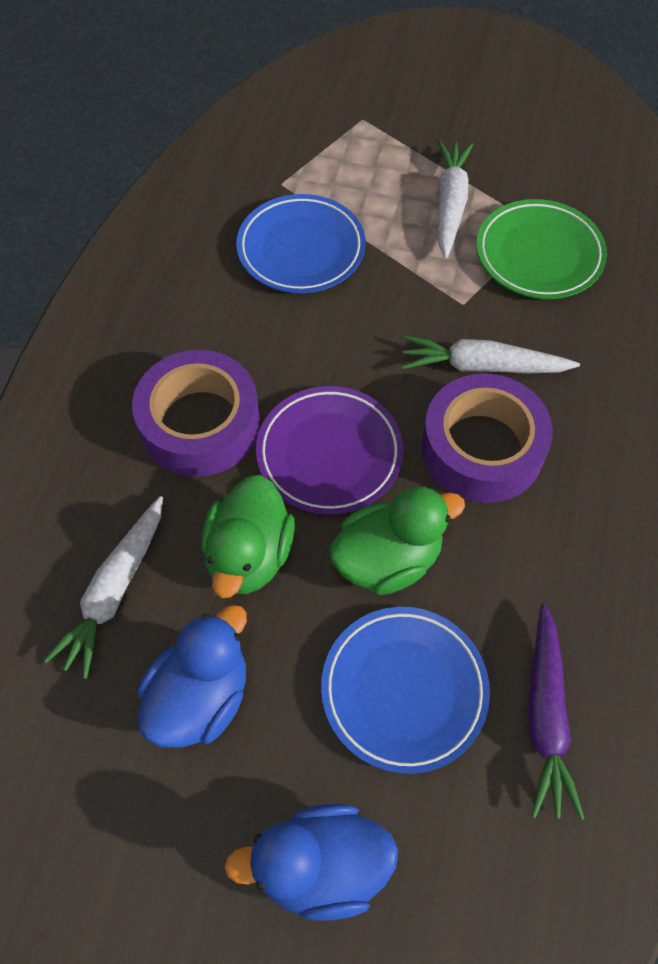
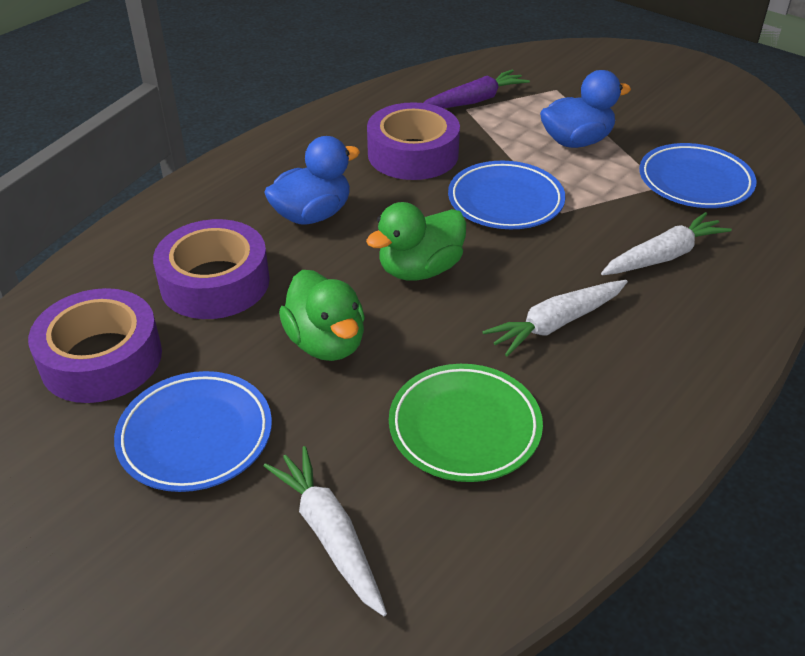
blue plate: [236,194,365,293] [321,607,490,774] = 2 -> [114,371,272,492] [448,161,565,229] [639,143,757,208] = 3
purple plate: [256,386,403,515] = 1 -> none = 0
purple tape: [132,350,260,477] [421,373,553,503] = 2 -> [28,288,162,403] [153,219,270,319] [367,102,460,180] = 3

